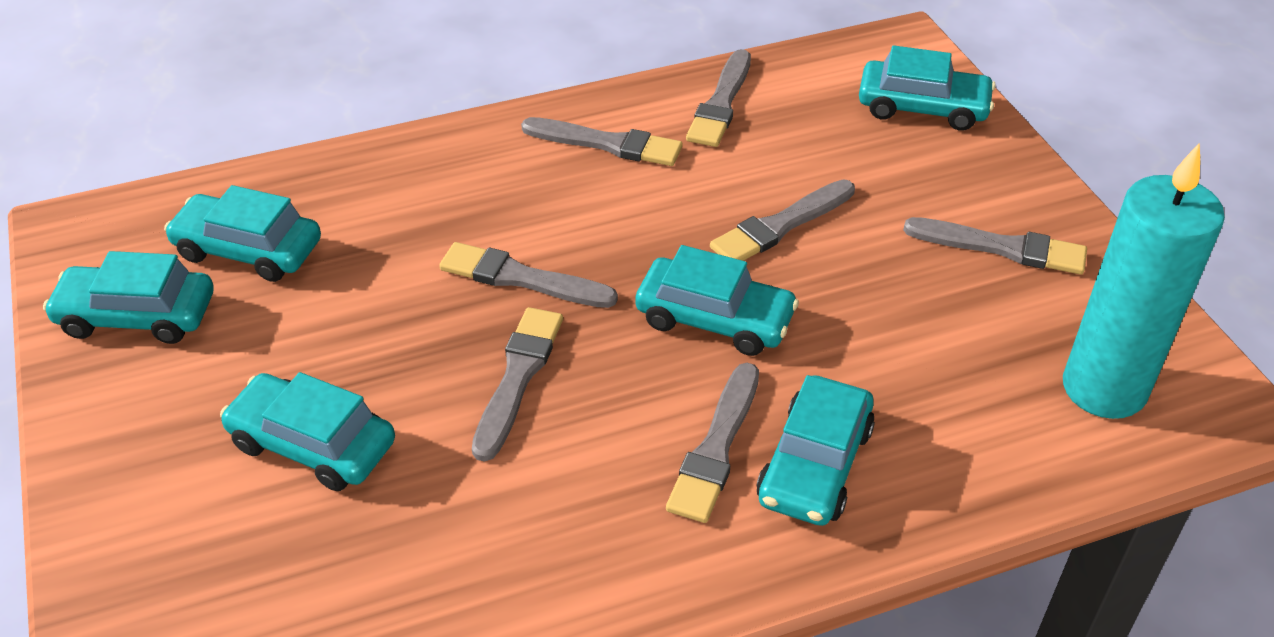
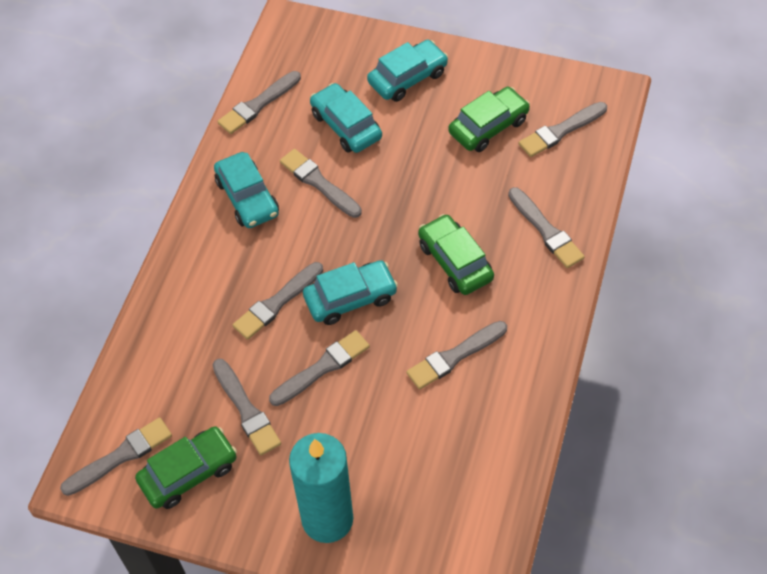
green car: none = 0 -> [135,426,237,509] [418,214,494,295] [448,87,530,152] = 3
grey brush: [439,242,618,308] [472,307,563,462] [521,117,683,166] [666,363,759,523] [686,49,751,147] [710,179,855,261] [903,217,1087,275] = 7 -> [60,417,172,496] [212,359,281,455] [217,71,301,134] [233,262,323,340] [269,330,370,406] [280,149,362,218] [406,321,507,390] [508,187,585,268] [519,102,607,157] = 9
turquoise car: [43,251,214,344] [164,185,321,282] [220,372,395,491] [635,245,799,356] [757,375,875,526] [859,45,996,131] = 6 -> [214,152,279,228] [303,260,398,325] [310,83,382,153] [367,40,448,102] = 4

